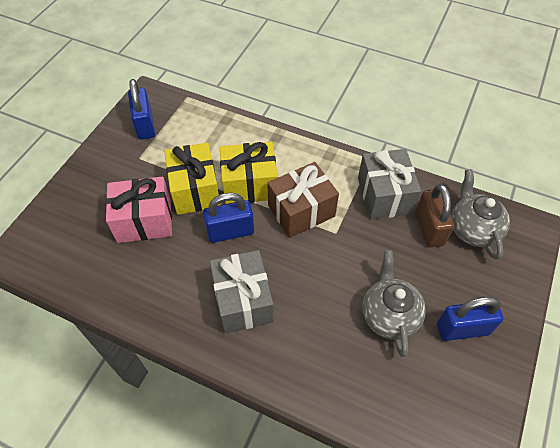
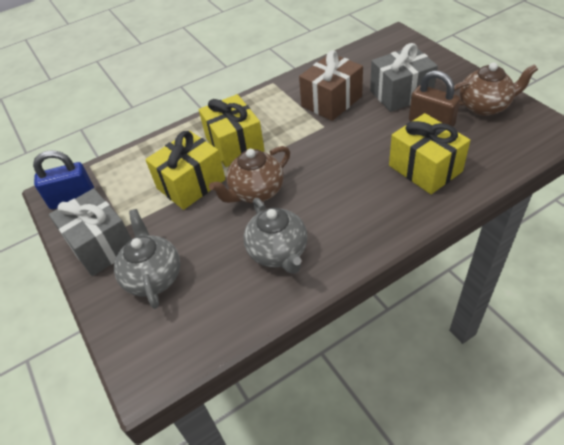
blue padlock: [128,79,155,140] [203,193,254,243] [437,297,503,341] = 3 -> [33,150,94,209] = 1
brown teapot: none = 0 -> [209,146,290,203] [454,62,538,116] = 2
pink gift: [106,176,172,243] = 1 -> none = 0
yellow gift: [164,143,220,215] [220,142,278,204] = 2 -> [145,131,225,210] [199,94,265,167] [389,113,470,194] = 3

